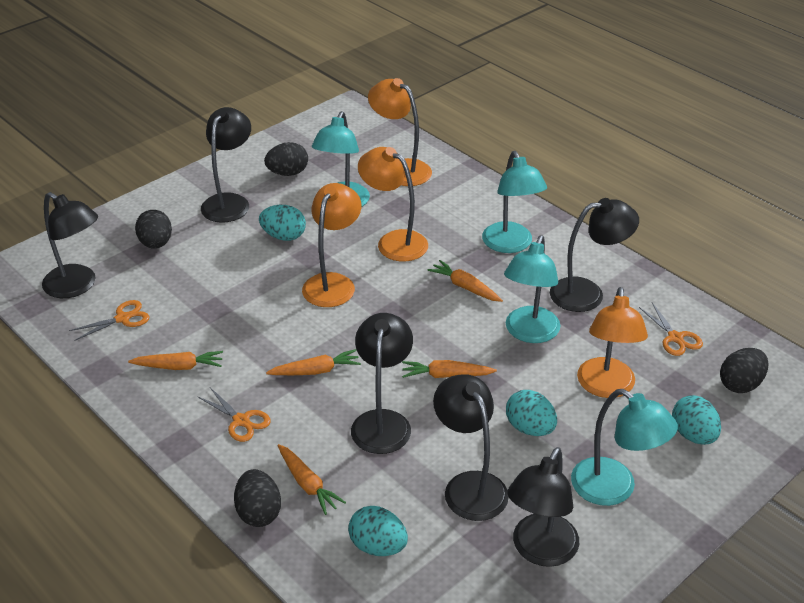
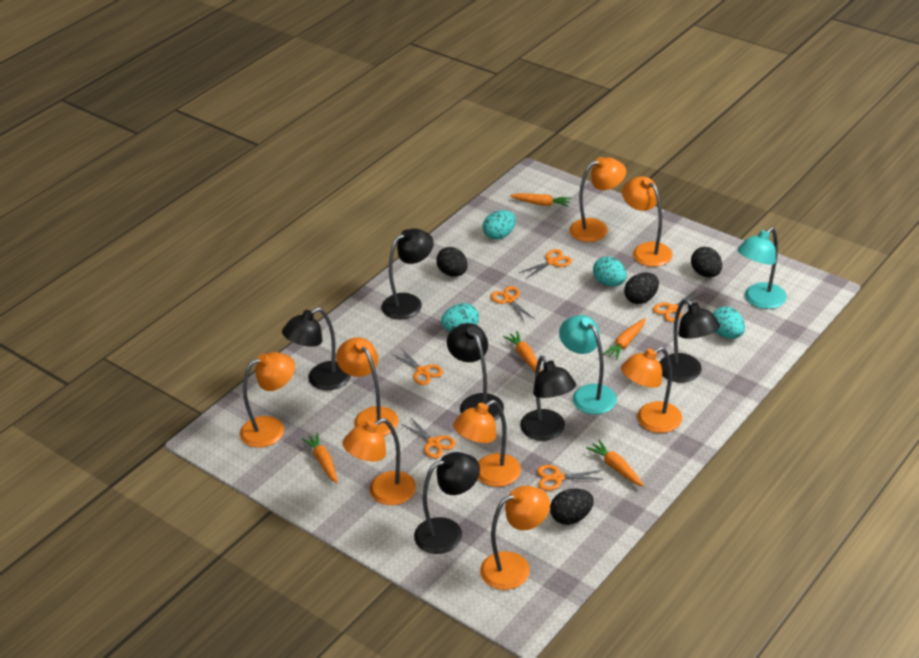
orange lamp: [302,183,361,307] [358,147,428,262] [368,78,432,186] [577,287,648,398] = 4 -> [240,352,295,448] [336,337,399,436] [342,418,416,505] [453,400,521,487] [480,486,550,590] [569,157,626,242] [621,347,682,433] [622,176,673,267] = 8
orange scissors: [69,300,149,341] [197,387,271,442] [639,303,703,356] = 3 -> [392,348,443,385] [401,417,456,458] [491,286,534,323] [518,249,572,279] [537,465,603,491] [653,289,706,322] = 6
turquoise lamp: [312,111,370,207] [482,151,547,253] [504,235,560,343] [571,389,678,506] = 4 -> [559,315,617,414] [738,227,787,309] = 2

